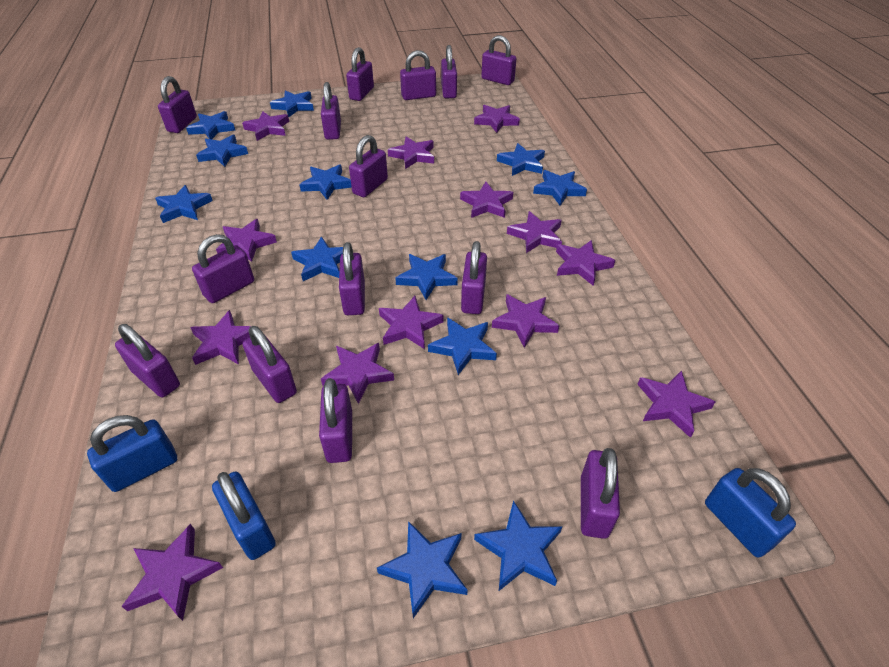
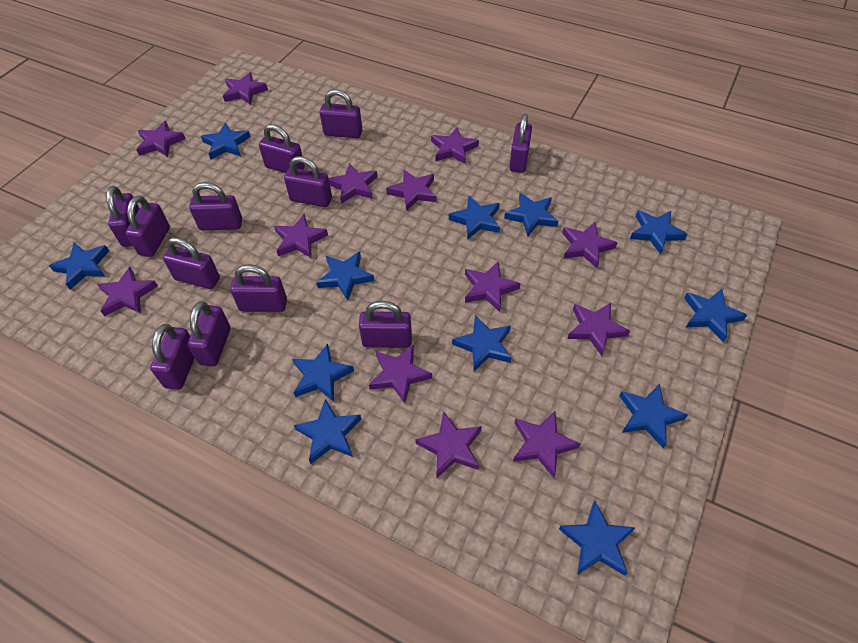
blue padlock: [87,415,177,492] [212,471,276,560] [705,468,796,558] = 3 -> none = 0
purple padlock: [115,324,180,397] [158,76,197,133] [192,234,254,303] [243,326,297,403] [319,378,352,463] [321,82,341,140] [339,242,365,315] [346,47,374,101] [349,135,388,197] [400,50,436,100] [441,45,457,98] [461,241,487,314] [481,35,516,85] [581,448,620,539] = 14 -> [106,186,140,247] [126,195,170,257] [150,324,195,390] [163,237,220,289] [187,301,231,366] [189,182,242,230] [230,264,287,312] [259,124,305,173] [284,156,332,207] [320,89,362,138] [359,301,412,348] [509,114,532,173] = 12

